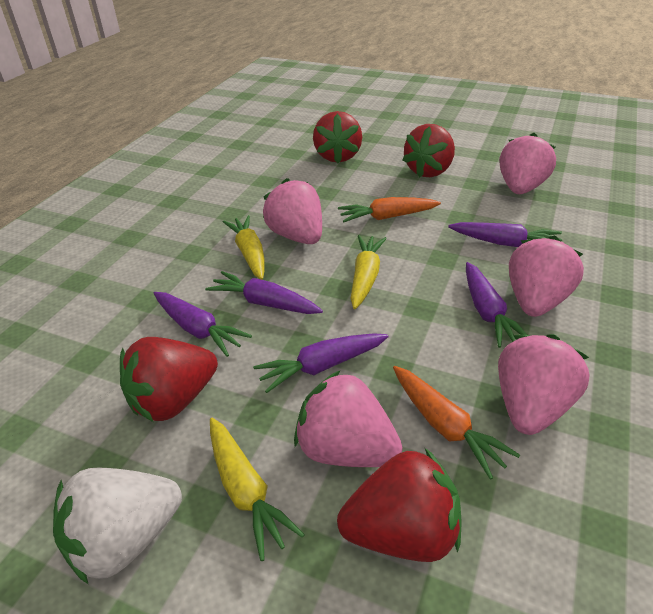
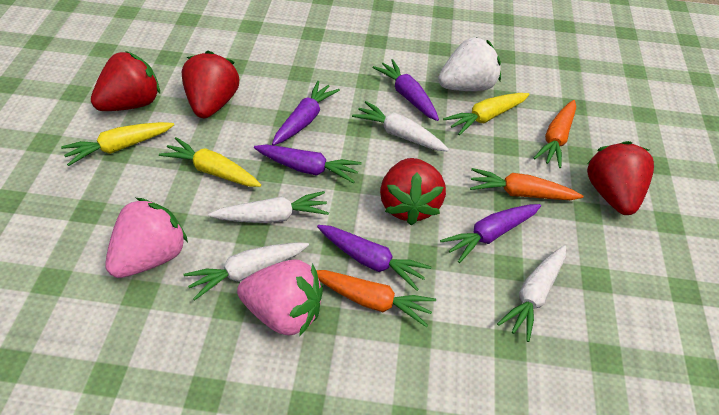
orange carrot: [338,197,441,222] [393,366,520,480] = 2 -> [316,270,436,327] [470,168,583,200] [534,100,576,168] = 3
pink strawberry: [263,178,322,244] [294,370,402,467] [498,334,590,435] [500,133,556,194] [509,235,584,317] = 5 -> [105,198,188,278] [237,259,323,336] = 2
white carrot: none = 0 -> [184,242,309,300] [208,191,329,223] [352,101,449,151] [497,245,566,342] = 4

